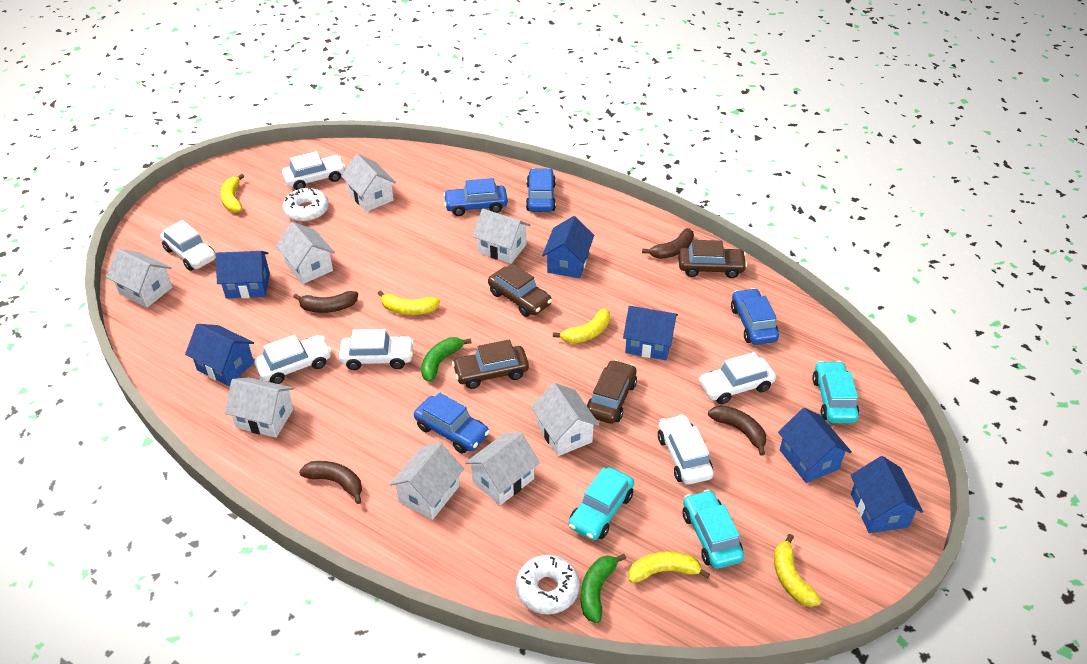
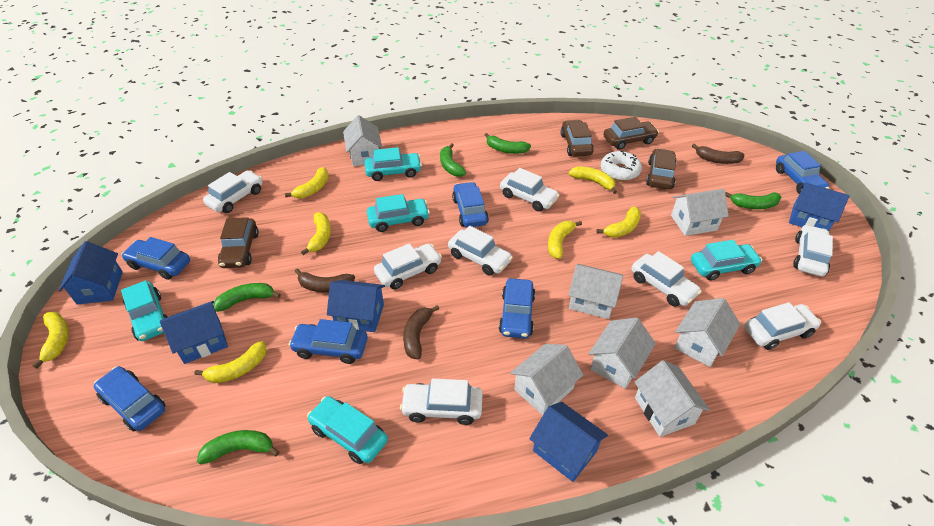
blue car: [414,392,490,454] [443,178,508,216] [526,168,556,212] [731,288,779,345] = 4 -> [94,366,166,432] [121,237,190,280] [289,319,368,364] [452,182,489,228] [499,278,535,338] [776,151,829,194] = 6
blue house: [185,324,254,386] [216,251,270,299] [542,216,594,278] [623,306,678,360] [778,408,852,483] [851,456,923,533] = 6 -> [58,241,123,304] [160,301,228,364] [327,280,385,332] [529,402,608,482] [789,182,849,231] = 5
brown banana: [293,291,358,313] [299,461,362,504] [642,228,694,259] [708,405,766,456] = 4 -> [294,269,355,293] [403,305,439,359] [692,144,744,164] = 3
green banana: [421,337,471,382] [581,554,626,623] = 2 -> [197,430,279,465] [213,283,281,312] [440,143,466,177] [485,133,531,154] [725,192,782,209] = 5
turquoise car: [569,467,634,540] [683,489,744,569] [812,361,859,423] = 3 -> [121,280,167,341] [307,396,388,464] [365,147,422,181] [367,194,430,232] [691,240,762,281] = 5
white car: [160,220,216,271] [254,335,332,384] [282,151,346,190] [339,329,414,370] [658,414,714,485] [699,352,776,404] = 6 -> [203,170,263,213] [374,243,442,289] [400,379,483,425] [448,226,513,276] [500,168,560,211] [631,251,702,307] [744,302,821,350] [793,224,833,277] = 8
white donut: [282,187,329,222] [516,555,580,614] = 2 -> [601,151,642,181] = 1
white house: [106,249,172,308] [225,377,294,438] [276,222,335,284] [341,154,396,212] [389,442,464,520] [465,432,540,505] [473,209,530,264] [531,383,600,456] = 8 -> [343,115,382,166] [510,344,583,415] [568,264,623,319] [589,317,656,389] [635,360,710,437] [671,189,729,236] [675,298,740,367] = 7
yellow banana: [220,174,244,213] [378,290,440,315] [553,308,610,344] [628,551,710,583] [774,534,821,607] = 5 -> [32,312,69,369] [194,341,267,383] [285,167,329,198] [301,212,331,255] [548,221,582,259] [569,167,617,194] [597,206,641,238] = 7

